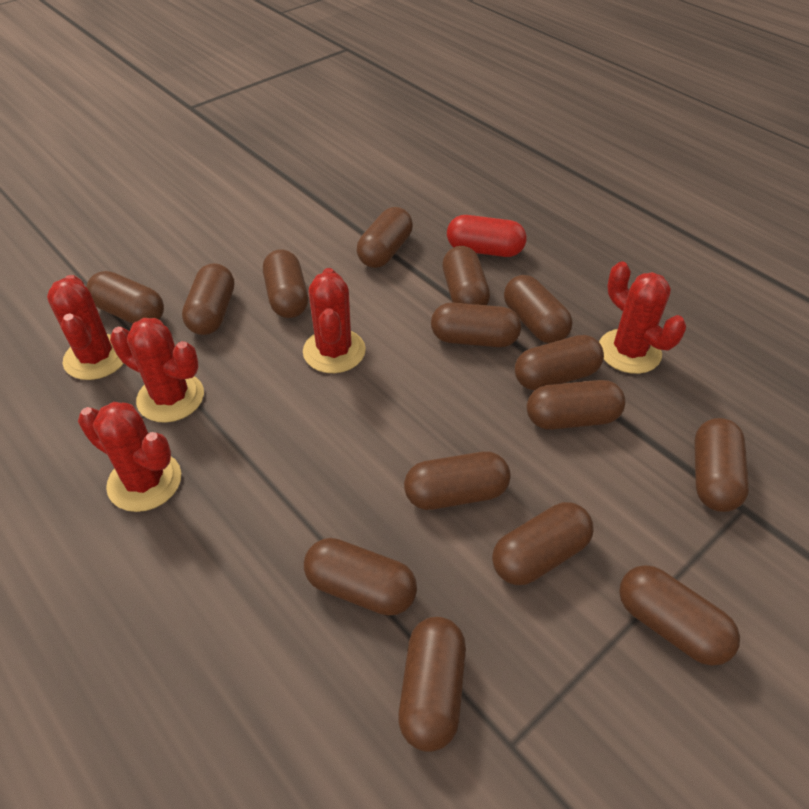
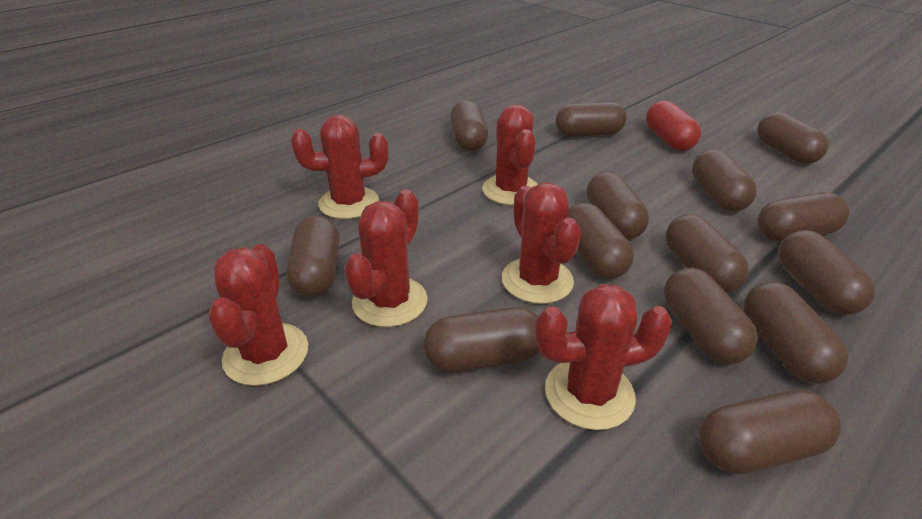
brown capsule: [86,271,164,324] [182,263,234,335] [263,249,308,318] [304,538,417,616] [357,207,413,268] [398,617,466,752] [404,451,511,510] [431,303,521,347] [442,246,490,305] [492,502,594,585] [504,275,573,343] [515,335,604,390] [527,380,626,430] [619,565,740,666] [694,418,749,512] = 15 -> [286,216,339,297] [424,307,539,373] [450,100,488,151] [555,102,627,137] [568,203,634,279] [586,172,649,240] [664,268,758,364] [666,214,749,293] [692,149,757,212] [699,389,841,475] [744,282,848,384] [757,112,829,164] [757,192,849,242] [778,230,875,315] = 14
red cactus: [47,275,124,380] [78,402,181,512] [110,318,204,423] [303,268,366,373] [599,262,686,374] = 5 -> [209,244,308,386] [291,115,389,219] [344,190,428,327] [482,104,537,205] [502,182,581,304] [535,284,672,430] = 6

